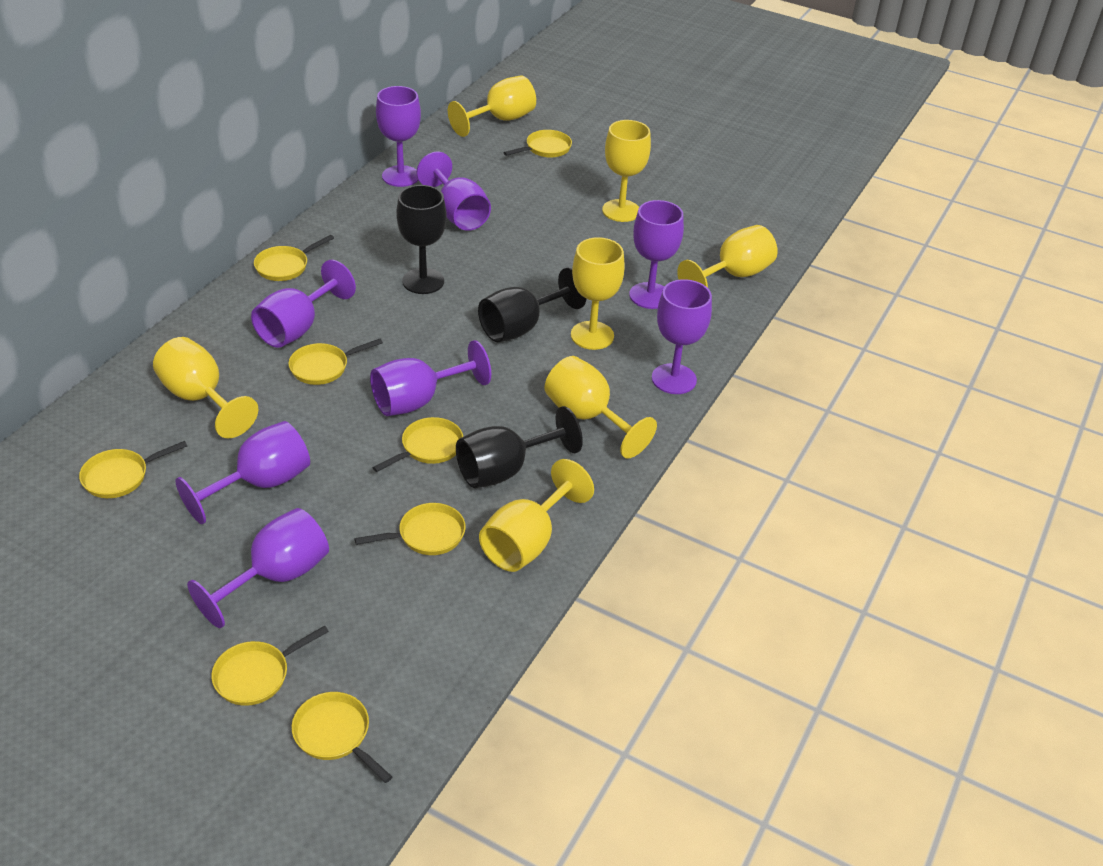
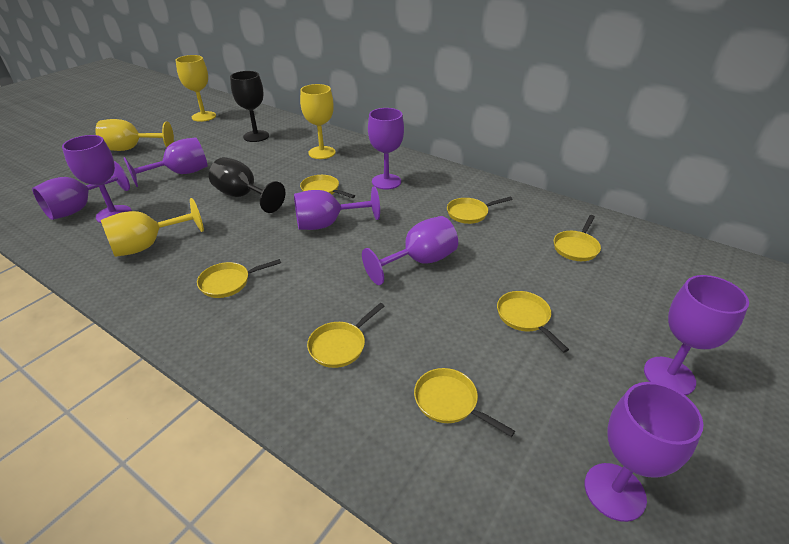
black goblet: [396,185,447,294] [456,406,583,488] [478,268,586,342] = 3 -> [209,157,286,213] [230,71,269,142] = 2
yellow goblet: [153,337,258,439] [448,76,536,137] [479,459,594,572] [545,356,657,459] [571,237,625,350] [602,120,651,222] [677,225,778,288] = 7 -> [95,119,174,151] [101,198,204,257] [176,55,216,122] [300,84,336,159] = 4
yellow pan: [79,441,187,498] [211,626,329,706] [254,235,334,281] [288,339,383,385] [292,692,392,783] [354,503,466,555] [372,417,463,472] [504,130,572,158] = 8 -> [197,259,281,298] [300,175,355,198] [307,303,384,368] [414,368,515,437] [447,197,513,224] [497,291,569,352] [554,215,601,261] = 7

